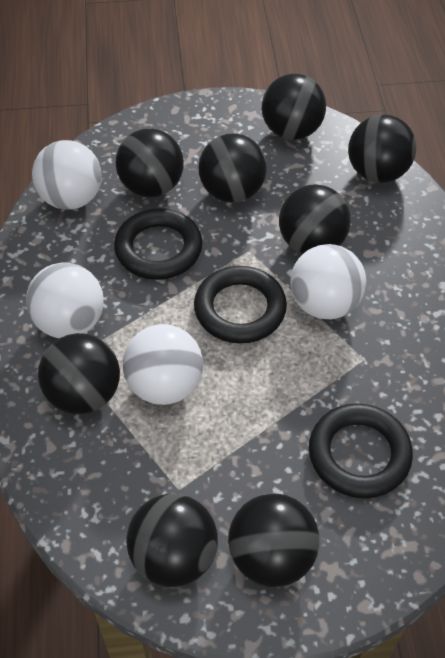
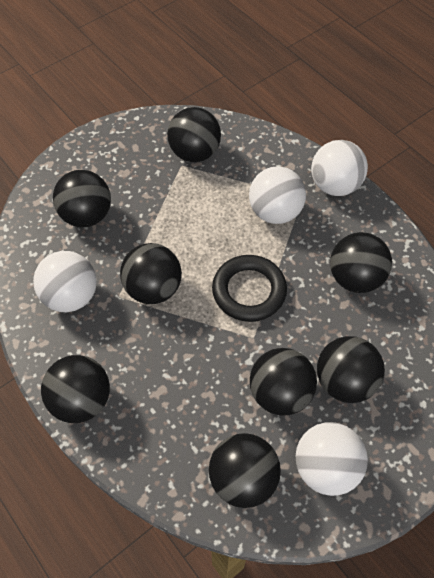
black ring: [114,208,202,280] [194,266,287,344] [309,403,413,498] = 3 -> [212,255,287,322] = 1

